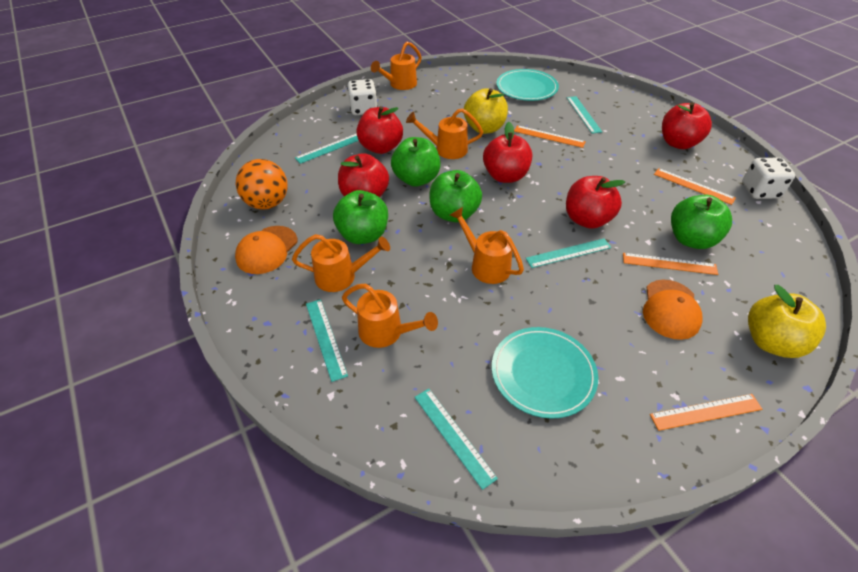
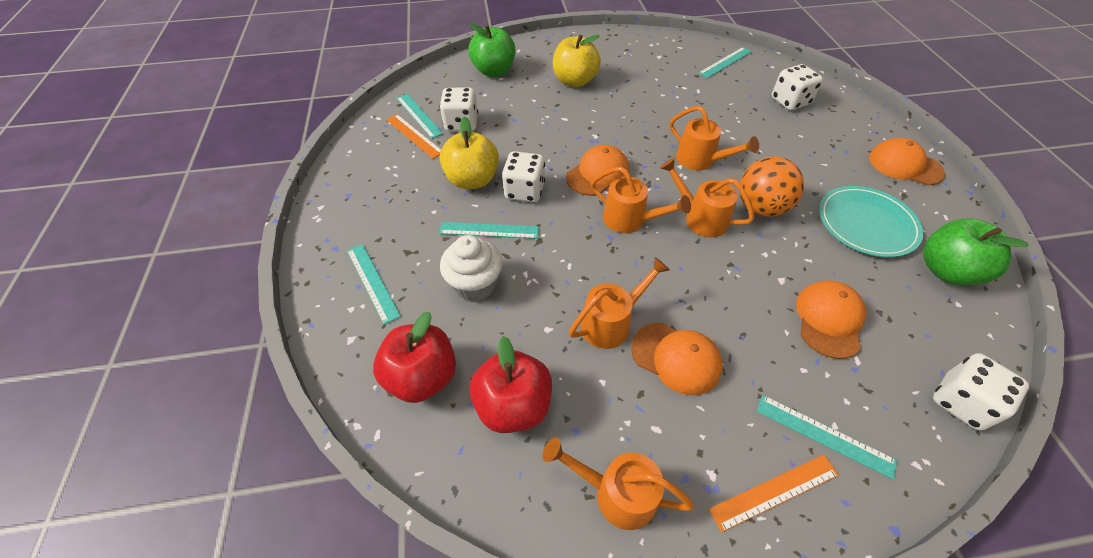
green apple: [333,190,388,244] [391,137,441,187] [430,170,482,222] [671,195,732,249] = 4 -> [468,24,515,77] [923,218,1029,285] = 2
orange cap: [235,226,297,274] [643,280,703,340] = 2 -> [566,145,629,196] [631,322,723,395] [796,281,866,359] [869,138,945,185] = 4
orange ruler: [514,125,586,148] [623,253,718,275] [650,394,763,431] [654,168,736,205] = 4 -> [386,114,441,158] [709,455,839,532] = 2
red apple: [338,153,389,197] [356,106,403,154] [483,122,532,183] [566,176,625,229] [662,102,712,149] = 5 -> [373,312,456,403] [469,336,552,433] = 2
turquoise plate: [492,327,598,419] [496,69,559,101] = 2 -> [819,186,923,257] = 1
white cupcake: none = 0 -> [440,235,502,301] = 1
white dice: [347,79,378,115] [742,157,795,199] = 2 -> [440,87,478,132] [502,151,545,203] [772,64,823,110] [933,353,1029,431] = 4

